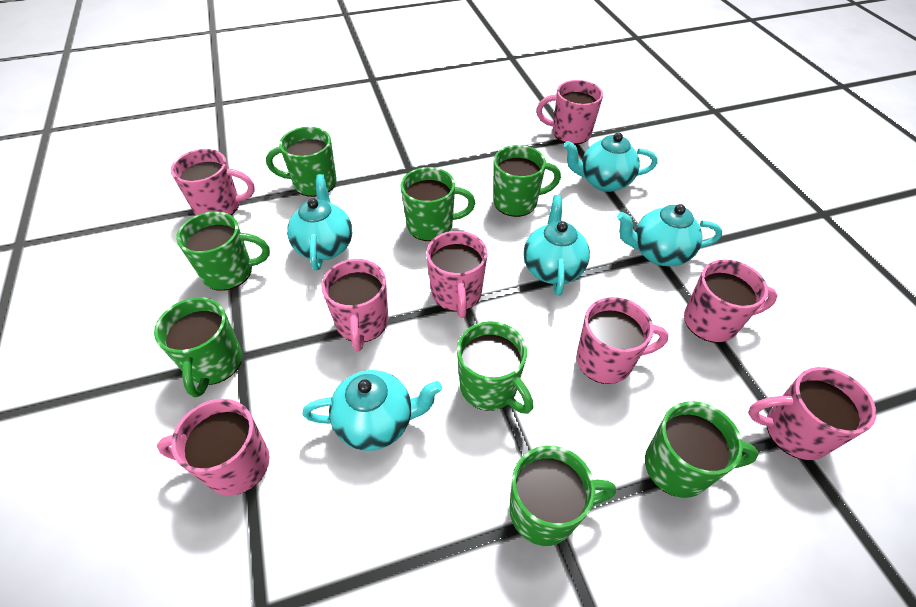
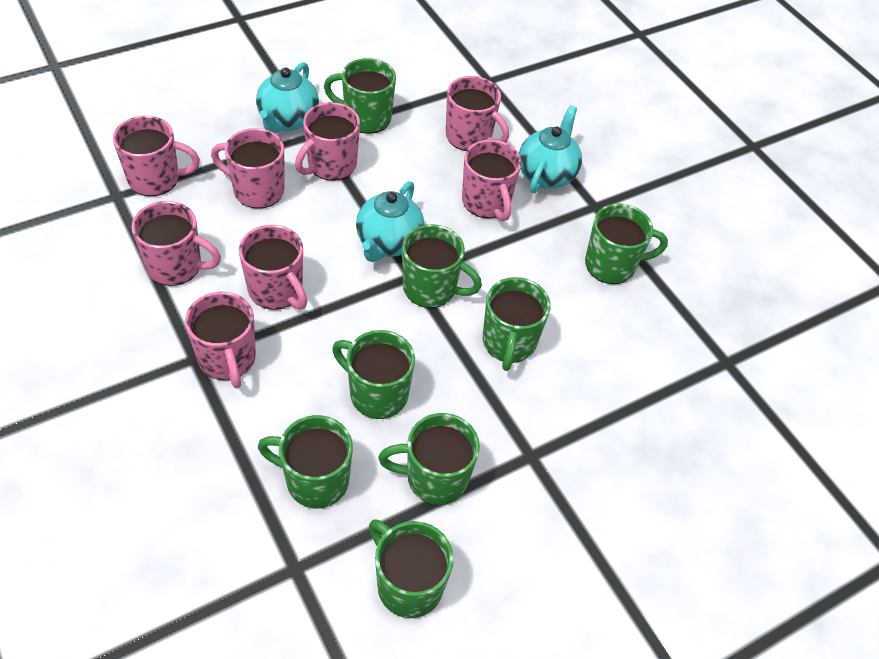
turquoise teapot: [287,174,352,270] [302,370,442,451] [523,195,590,296] [564,132,657,192] [617,204,722,266] = 5 -> [256,62,319,133] [356,181,424,262] [519,105,582,194] = 3

